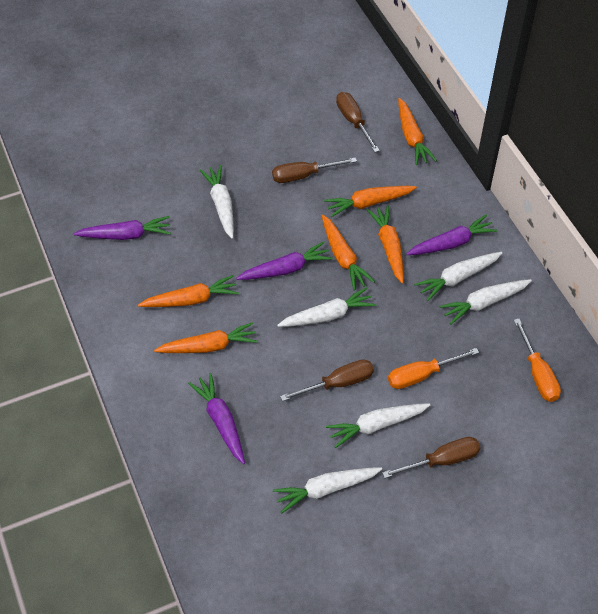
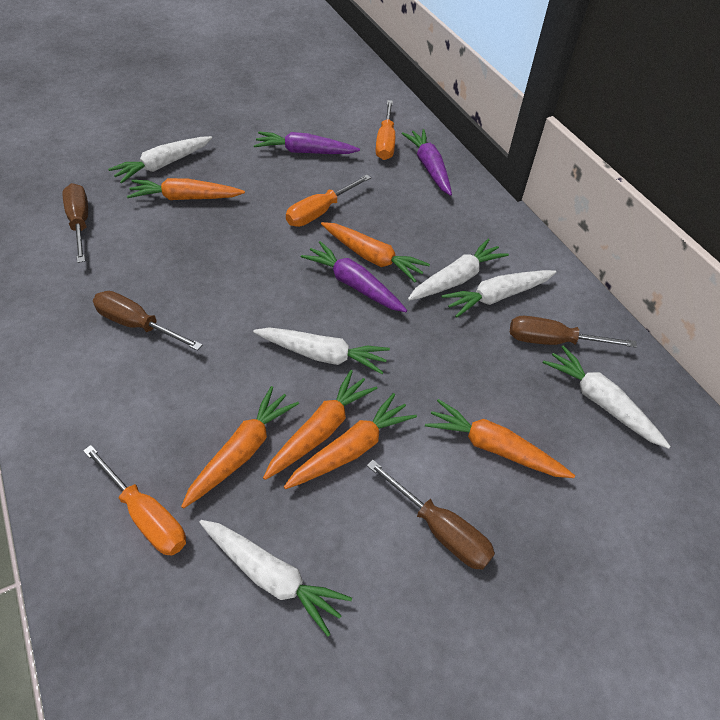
orange screwdriver: [388,348,479,389] [514,319,561,402] = 2 -> [83,445,186,555] [286,175,371,227] [376,100,395,160] = 3
purple carrot: [74,216,171,240] [188,373,245,464] [236,241,333,280] [407,215,498,255] = 4 -> [254,131,360,154] [301,241,407,312] [401,129,452,196] = 3

